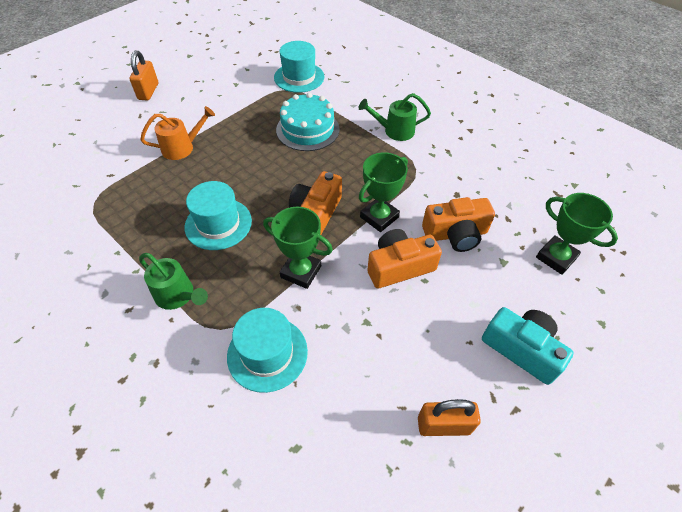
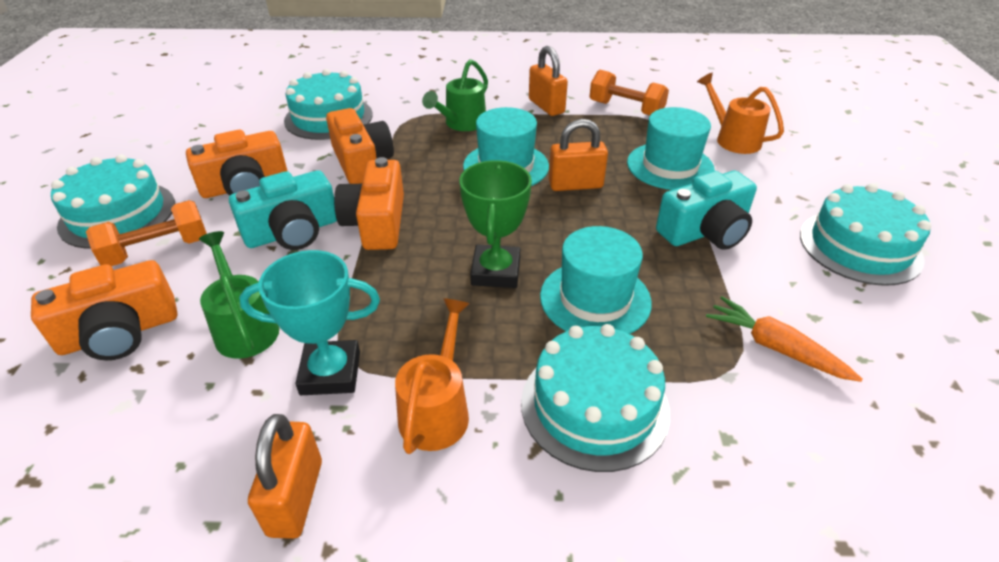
green trophy: [263,207,333,289] [359,152,408,232] [536,193,618,275] = 3 -> [459,160,532,288] = 1
orange camera: [289,171,342,235] [368,229,442,288] [422,197,495,252] = 3 -> [31,260,177,360] [186,130,287,198] [326,108,394,184] [334,157,404,250] = 4
orange carrot: none = 0 -> [706,296,862,382] = 1
orange dumbbell: none = 0 -> [86,200,207,266] [589,70,669,116] = 2
orange padlock: [129,51,158,100] [418,399,481,436] = 2 -> [248,414,322,539] [529,46,568,116] [549,119,608,191] = 3
orange watering can: [140,106,215,160] = 1 -> [395,298,470,454] [697,72,784,154] = 2
turquoise cake: [276,92,340,151] = 1 -> [51,154,175,249] [284,69,373,140] [521,324,670,472] [800,184,931,286] = 4
turquoise camera: [482,307,574,385] = 1 -> [229,170,337,250] [656,171,757,250] = 2
turquoise trophy: none = 0 -> [239,250,380,395] = 1

